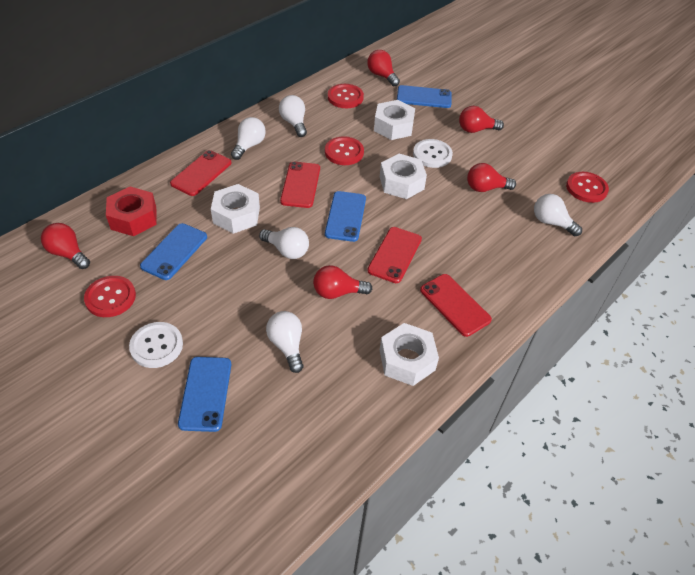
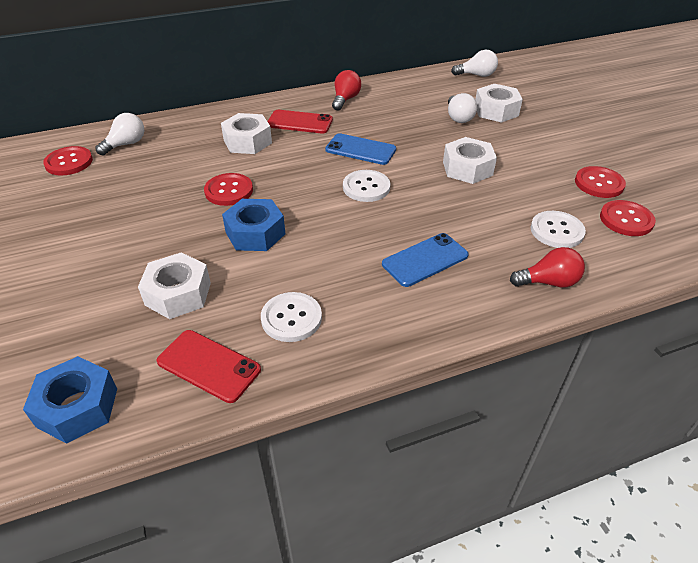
blue nut: none = 0 -> [23,356,117,444] [222,199,285,251] = 2
blue phone: [140,223,207,280] [178,357,231,432] [325,191,366,242] [397,85,452,108] = 4 -> [325,133,396,165] [382,233,469,287] = 2
red light bulb: [41,223,90,269] [313,265,372,299] [367,50,400,86] [459,106,504,133] [467,163,516,192] = 5 -> [332,70,361,110] [510,247,585,287] = 2
red nut: [106,187,157,236] = 1 -> none = 0
red phone: [170,150,231,196] [280,162,320,208] [367,227,422,283] [420,274,492,337] = 4 -> [156,330,261,403] [267,110,333,133] = 2
white button: [129,322,183,368] [413,139,453,168] = 2 -> [261,292,322,342] [343,170,390,202] [531,211,586,248] = 3
white light bulb: [231,117,266,160] [259,227,309,259] [266,311,303,373] [279,95,307,137] [534,194,582,236] = 5 -> [95,113,144,156] [448,93,477,123] [451,50,498,77] = 3

